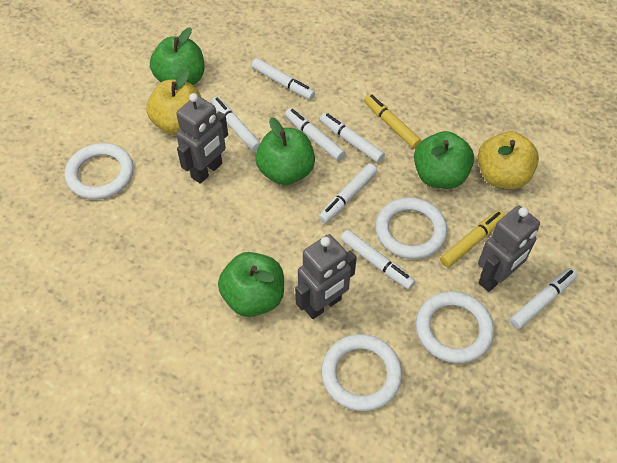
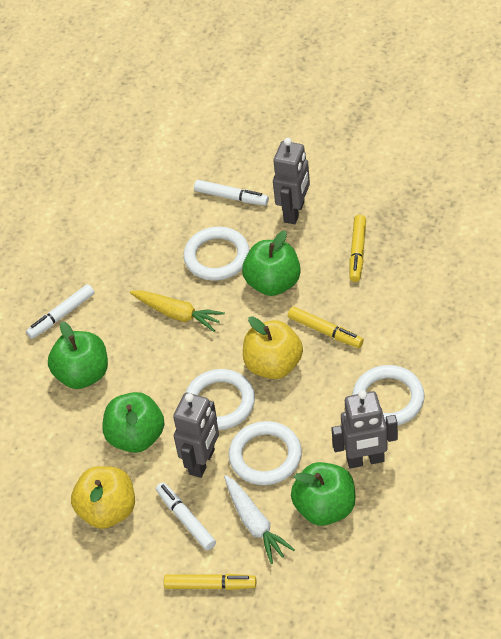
white carrot: none = 0 -> [224,475,295,564] = 1
white marker: [211,97,261,152] [252,58,315,100] [285,108,345,161] [319,163,377,223] [320,113,385,163] [341,230,415,290] [510,268,578,329] = 7 -> [26,284,94,339] [156,482,216,551] [194,180,269,206] = 3
yellow carrot: none = 0 -> [130,290,225,332] = 1
yellow marker: [364,94,421,149] [440,210,505,267] = 2 -> [164,574,256,590] [288,306,364,348] [350,215,366,282] = 3

